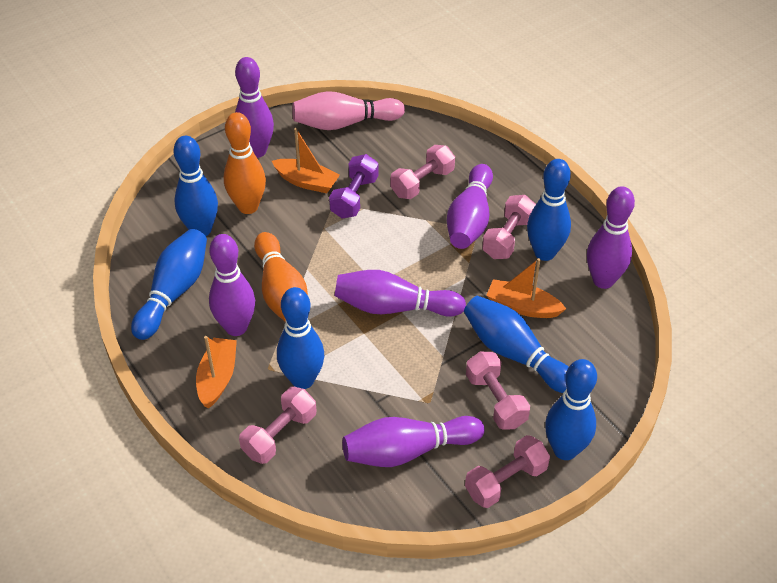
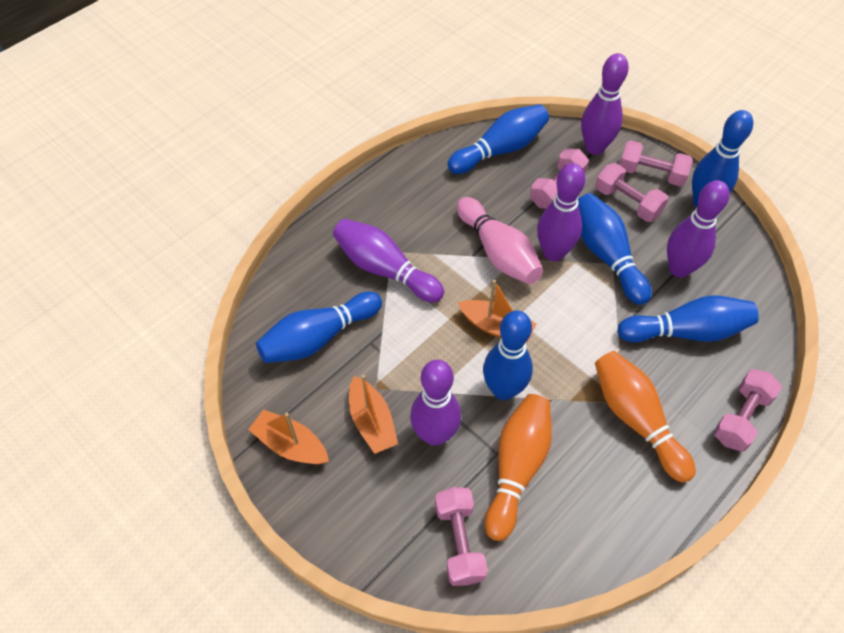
purple bowling pin: [209,234,255,336] [235,57,274,158] [335,270,466,317] [342,416,484,467] [447,164,493,249] [587,186,635,289] = 6 -> [333,219,444,303] [410,360,461,446] [537,163,585,261] [581,53,629,155] [667,180,730,278] = 5
purple dumbbell: [329,154,379,218] = 1 -> none = 0

